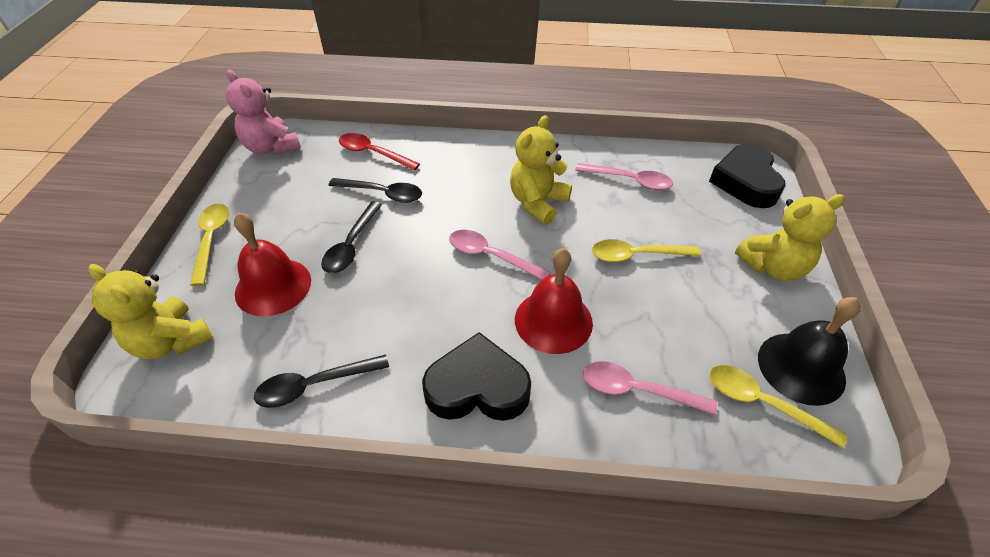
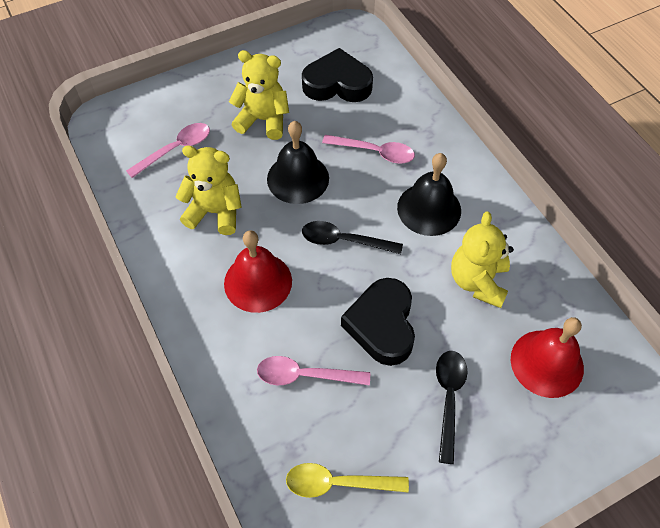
black bell: [758,297,861,406] = 1 -> [267,121,329,204] [397,153,461,236] = 2
black spoon: [254,355,389,408] [321,202,382,273] [328,178,422,203] = 3 -> [302,221,403,254] [436,351,468,464] = 2
pink teddy bear: [226,70,301,155] = 1 -> none = 0
red spoon: [339,133,420,171] = 1 -> none = 0
yellow spoon: [190,203,229,286] [592,239,701,262] [709,365,848,448] = 3 -> [286,463,409,498] = 1

